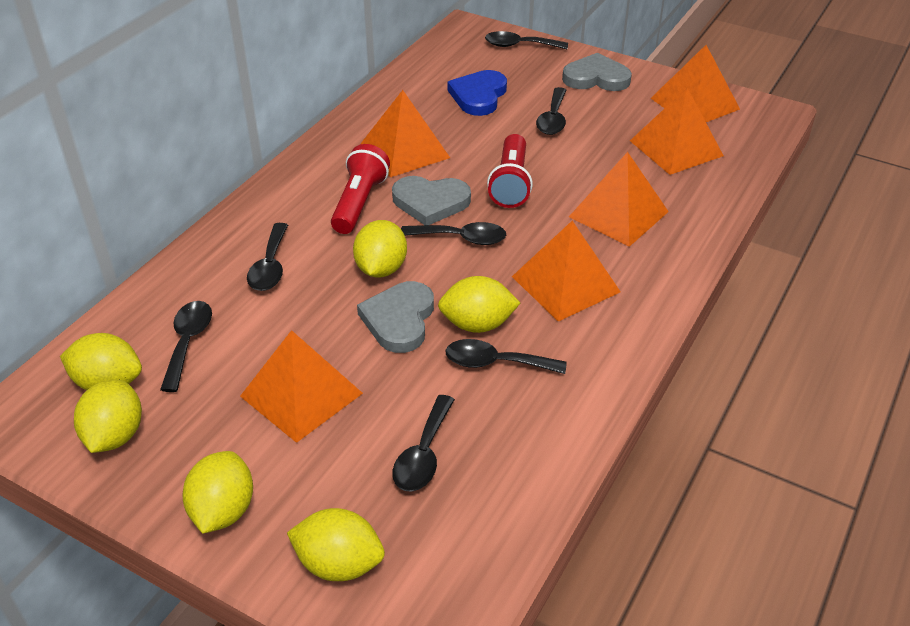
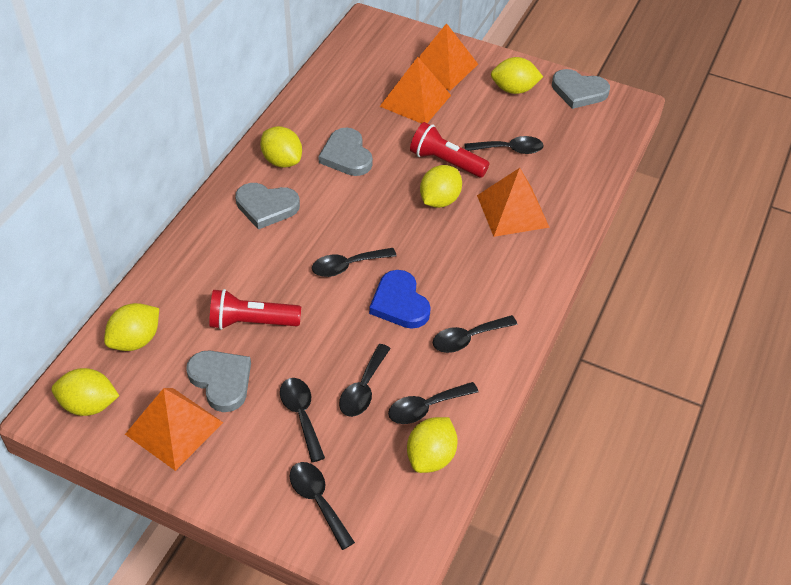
grey heart: [357,281,434,353] [392,176,471,225] [562,53,632,91] = 3 -> [186,351,251,412] [235,183,300,229] [318,128,373,176] [552,69,610,109] = 4
orange pyramid: [240,330,363,443] [361,90,450,177] [512,221,621,322] [569,152,669,247] [630,88,724,175] [651,45,740,122] = 6 -> [125,388,223,471] [380,57,451,124] [419,23,478,91] [477,168,550,237] = 4

